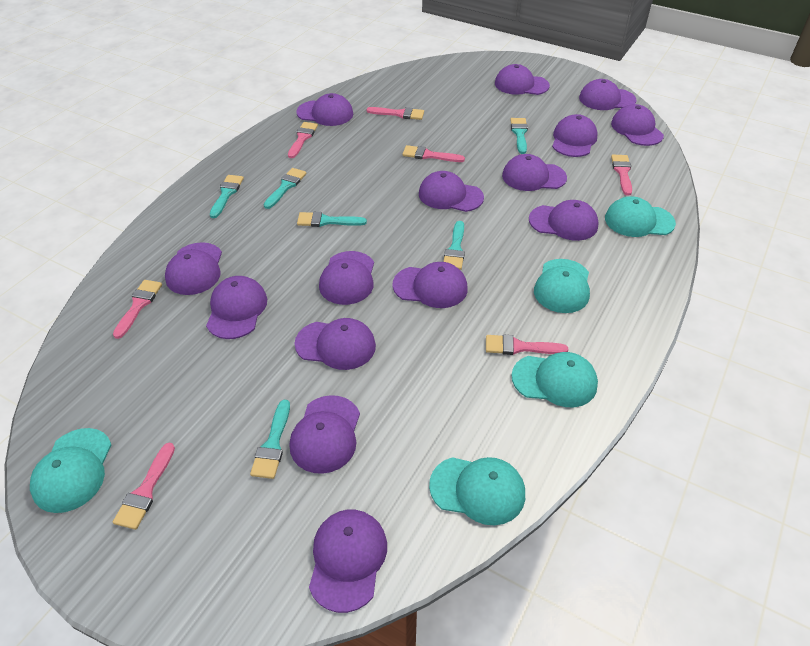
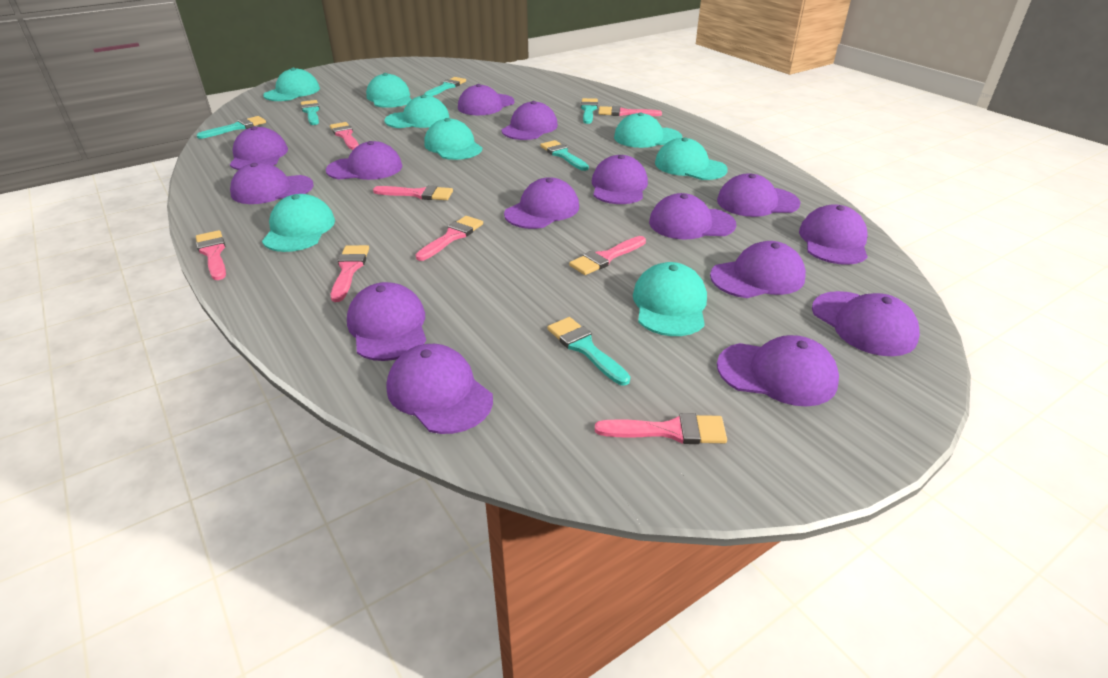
pink brush: [113,280,162,339] [113,443,175,530] [288,122,318,158] [367,107,424,120] [402,145,465,162] [486,335,568,355] [611,155,632,195] = 7 -> [196,230,226,280] [330,122,359,150] [331,245,369,302] [373,185,453,200] [416,216,483,261] [569,236,646,275] [595,413,727,444] [598,106,662,116] = 8
turquoise cap: [30,428,111,513] [429,457,525,525] [511,352,598,407] [534,259,590,313] [605,196,676,237] = 5 -> [262,194,335,252] [263,68,320,101] [366,73,412,108] [384,95,450,128] [424,118,483,160] [614,112,682,148] [633,262,707,336] [655,137,728,180] = 8

